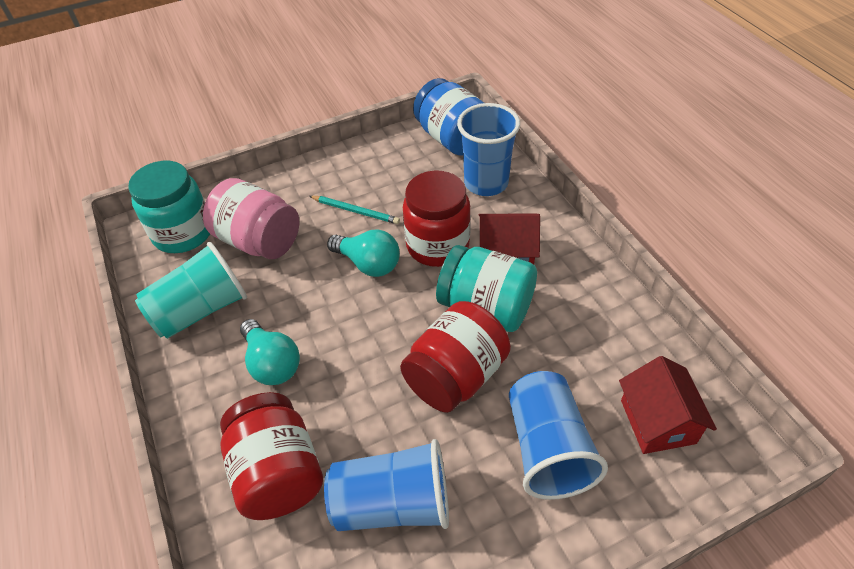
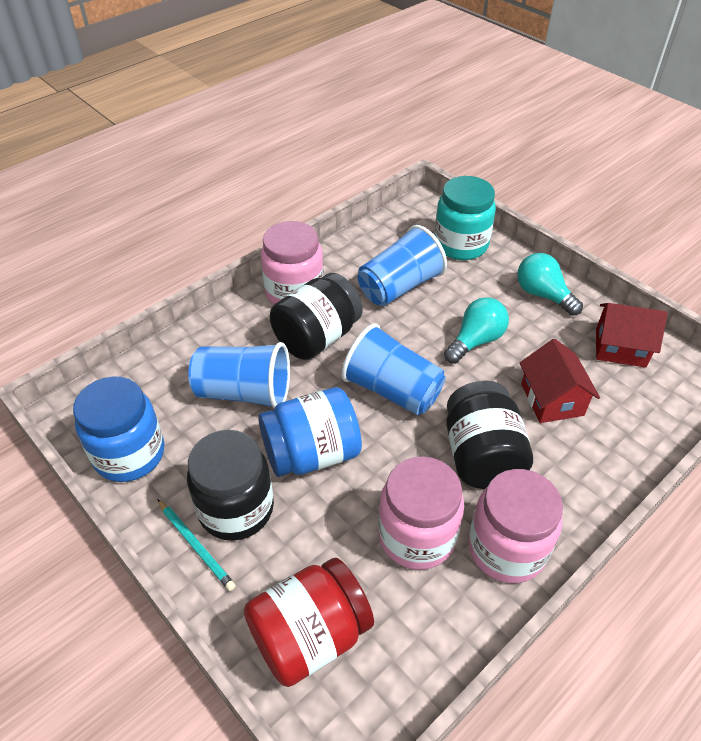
black jar: none = 0 -> [187,430,274,541] [270,273,363,360] [446,381,533,489] = 3
blue jar: [413,78,484,156] = 1 -> [73,377,164,482] [258,387,362,477] = 2
pink jar: [203,178,299,259] = 1 -> [261,221,324,305] [378,456,464,570] [468,469,563,583] = 3
red jar: [220,392,323,520] [400,301,511,413] [403,171,471,267] = 3 -> [244,558,374,687] = 1
turquoise cup: [135,242,247,339] = 1 -> none = 0
turquoise jar: [128,161,210,253] [436,245,537,332] = 2 -> [434,176,496,260] = 1

